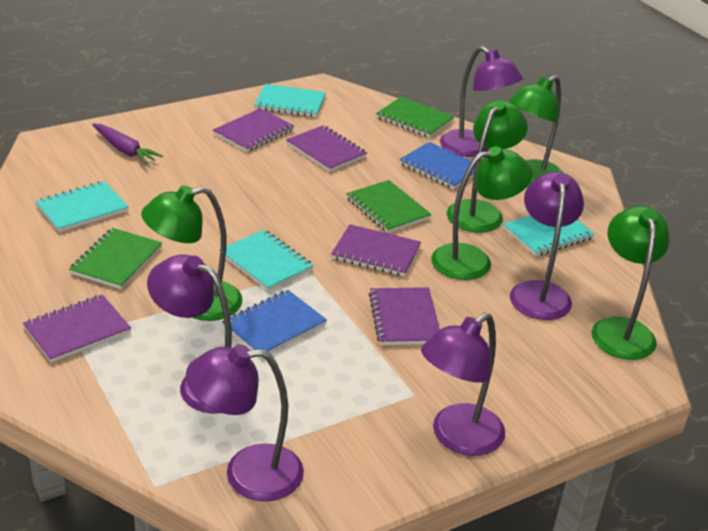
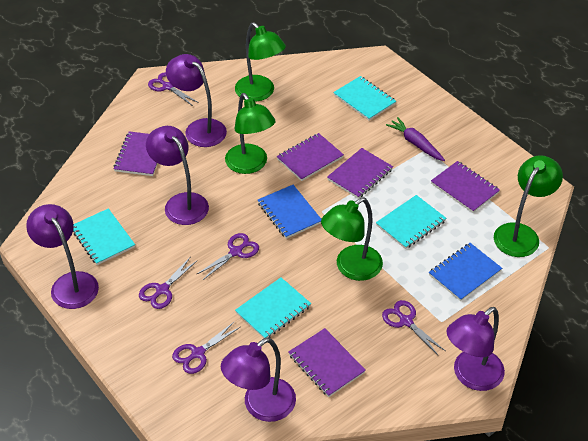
green lamp: [141,185,243,321] [431,146,533,280] [447,100,528,232] [509,75,564,186] [592,206,670,360] = 5 -> [225,93,276,174] [235,22,286,102] [321,197,383,281] [494,155,563,257] = 4
green notebook: [69,228,162,289] [346,180,432,233] [376,97,455,138] = 3 -> none = 0
purple scissors: none = 0 -> [139,256,198,309] [148,72,199,106] [172,321,240,374] [196,233,259,280] [382,300,445,356] = 5

